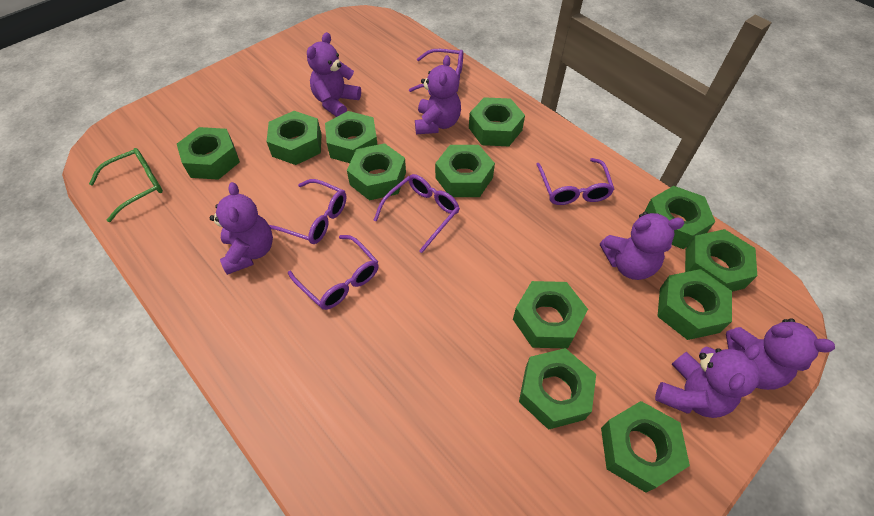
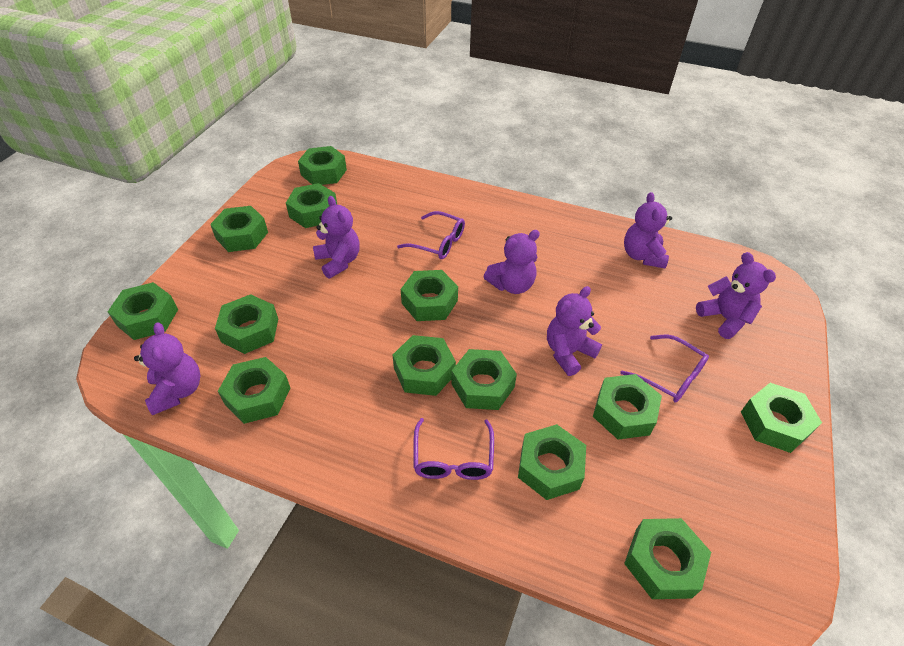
green glasses: [89,148,163,222] = 1 -> none = 0
green nut: [177,127,240,180] [266,111,321,165] [325,111,378,163] [347,143,406,201] [435,145,495,197] [469,97,525,146] [513,281,588,349] [519,348,596,430] [601,401,690,493] [644,186,715,249] [657,269,732,340] [685,229,757,292] = 12 -> [108,282,178,340] [210,206,268,252] [215,294,278,354] [218,357,290,424] [286,183,337,228] [298,146,347,185] [393,335,456,396] [401,270,458,321] [451,349,517,410] [518,424,586,500] [593,374,662,440] [624,518,711,599] [741,383,822,453] = 13
purple glasses: [269,179,346,244] [288,235,379,310] [374,174,460,253] [409,49,463,92] [536,158,614,205] = 5 -> [397,211,465,259] [414,418,494,480] [620,335,709,403] = 3

